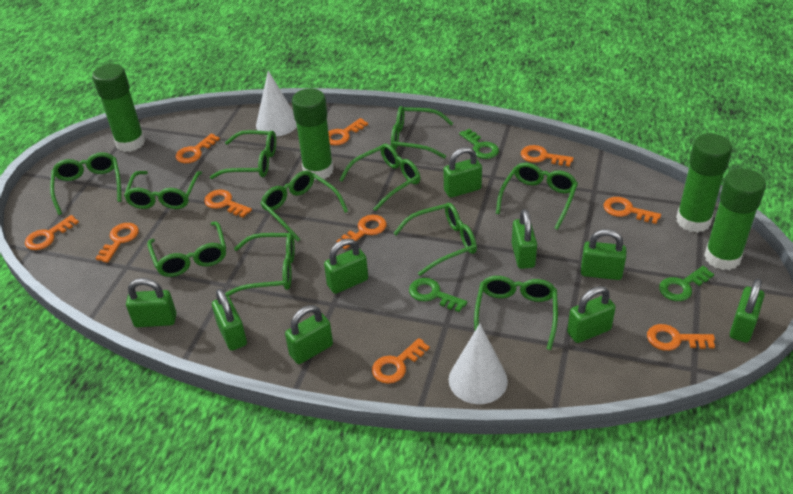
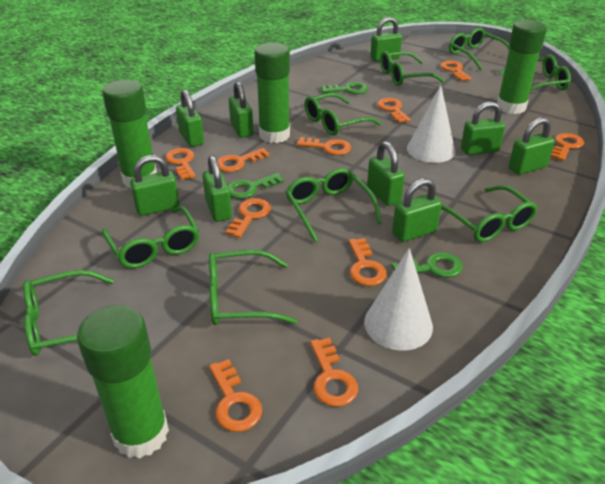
green glasses: [50,152,121,215] [124,171,202,209] [147,221,226,277] [210,130,276,179] [225,232,295,296] [260,170,348,242] [339,144,420,211] [391,106,453,159] [394,203,477,276] [474,276,558,350] [496,163,578,230] = 11 -> [23,270,114,356] [102,206,199,268] [209,250,297,325] [286,168,382,242] [304,93,382,136] [380,51,445,86] [441,185,537,242] [449,28,510,70] [499,55,571,91] = 9

